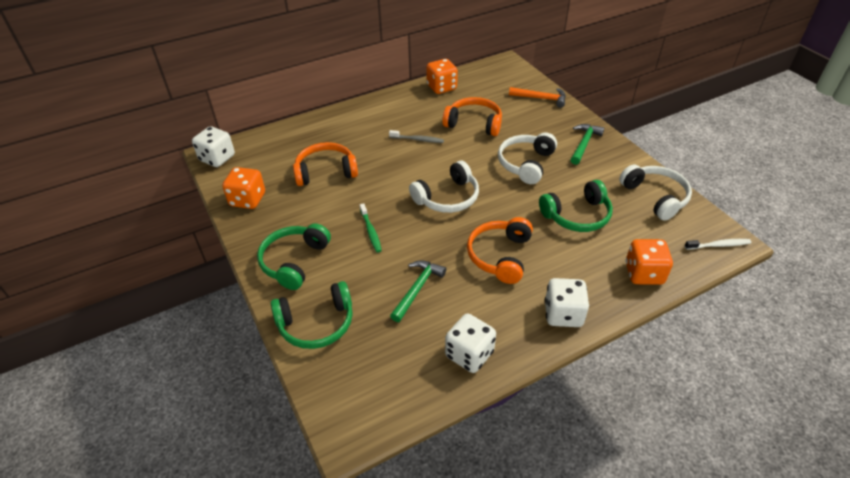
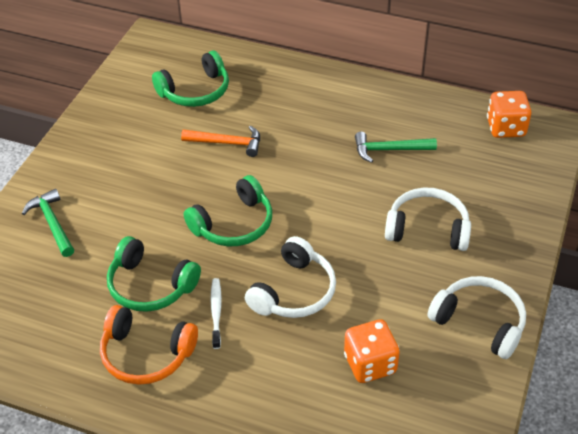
green toothbrush: [360,203,382,252] = 1 -> none = 0
grey toothbrush: [389,130,444,143] = 1 -> none = 0
orange dice: [222,167,265,209] [426,59,458,94] [625,239,673,285] = 3 -> [344,319,400,383] [487,91,531,138] = 2
orange headphones: [293,142,358,186] [442,97,502,136] [467,217,533,284] = 3 -> [100,305,198,385] = 1
white dice: [192,126,235,167] [445,313,496,373] [545,278,589,327] = 3 -> none = 0

